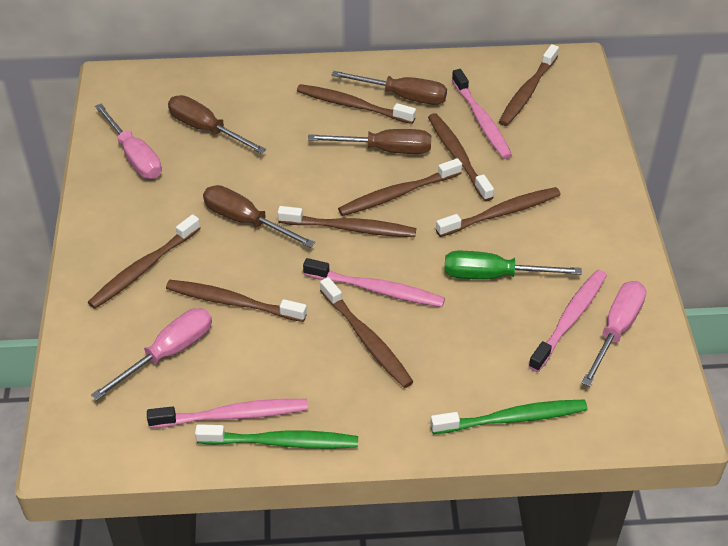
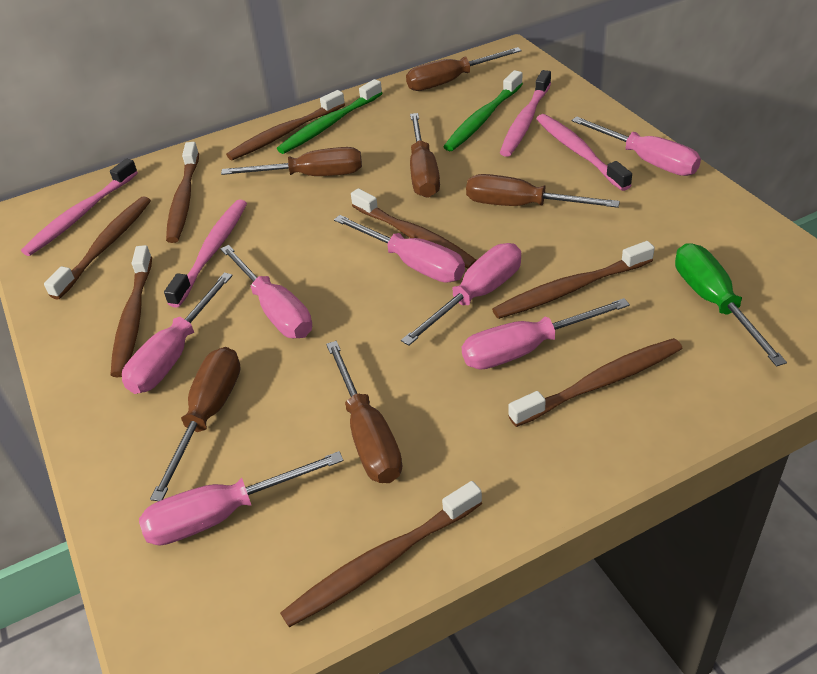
brown screwdriver: [168,95,266,154] [203,185,315,248] [308,129,431,154] [332,71,447,105] = 4 -> [150,347,241,501] [221,147,362,176] [326,341,402,483] [406,47,522,91] [410,113,440,198] [466,174,620,208] = 6
brown toothbrush: [88,214,201,309] [166,280,307,322] [277,206,416,237] [297,84,416,124] [320,277,413,388] [338,158,462,216] [428,113,494,201] [436,187,561,237] [499,44,559,126] = 9 -> [44,196,151,300] [110,245,152,377] [166,142,199,243] [226,90,345,160] [280,481,482,627] [351,188,477,269] [492,241,655,319] [508,338,683,427] = 8
pink screwdriver: [91,308,212,401] [95,104,162,179] [582,281,646,387] = 3 -> [122,273,233,394] [139,451,344,546] [220,245,312,338] [334,215,465,283] [401,243,521,346] [462,298,630,370] [572,117,701,176] = 7

